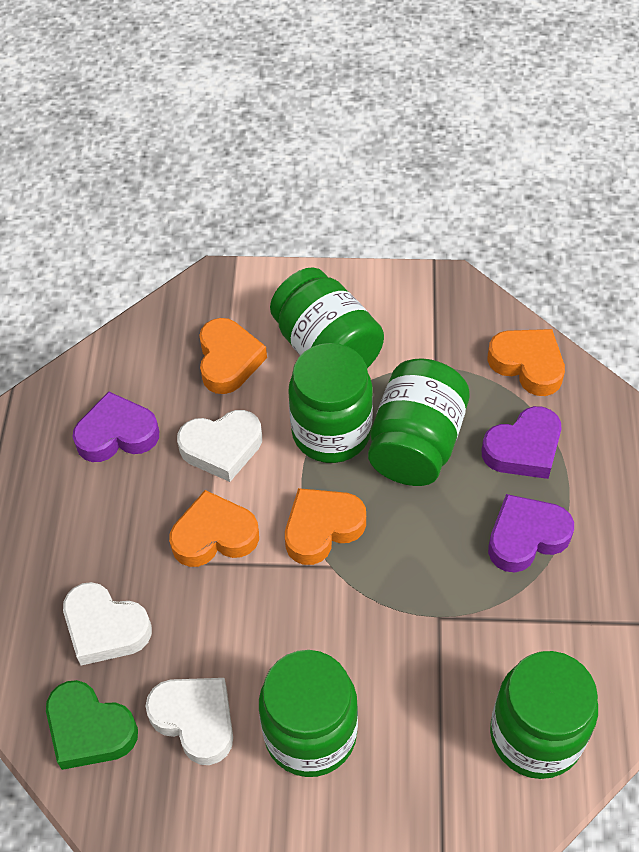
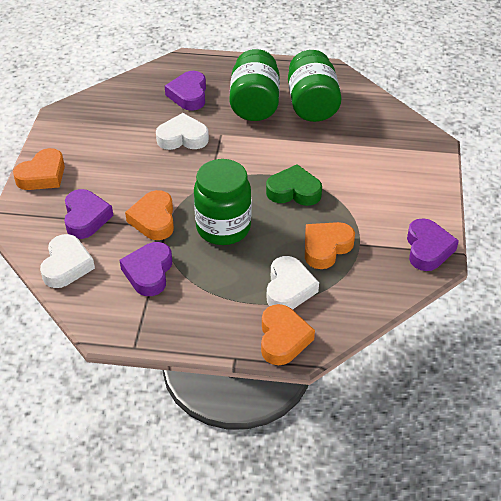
green jar: [259,650,358,777] [270,267,384,368] [288,343,373,463] [368,358,470,486] [490,651,598,779] = 5 -> [194,159,252,245] [229,49,280,121] [288,50,342,122] = 3
purple heart: [73,392,159,462] [481,406,561,479] [488,494,574,572] = 3 -> [64,189,114,239] [120,242,172,296] [165,71,206,111] [407,218,459,271] = 4

